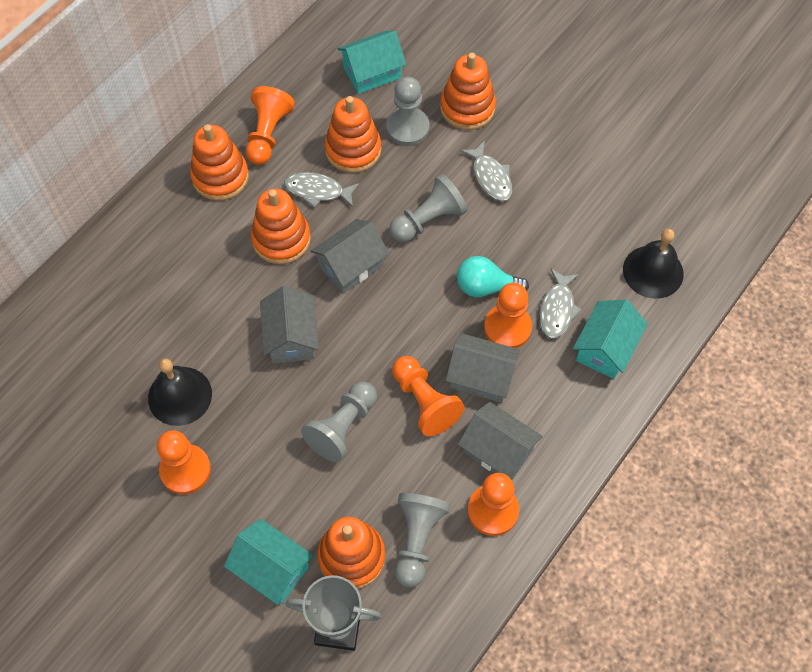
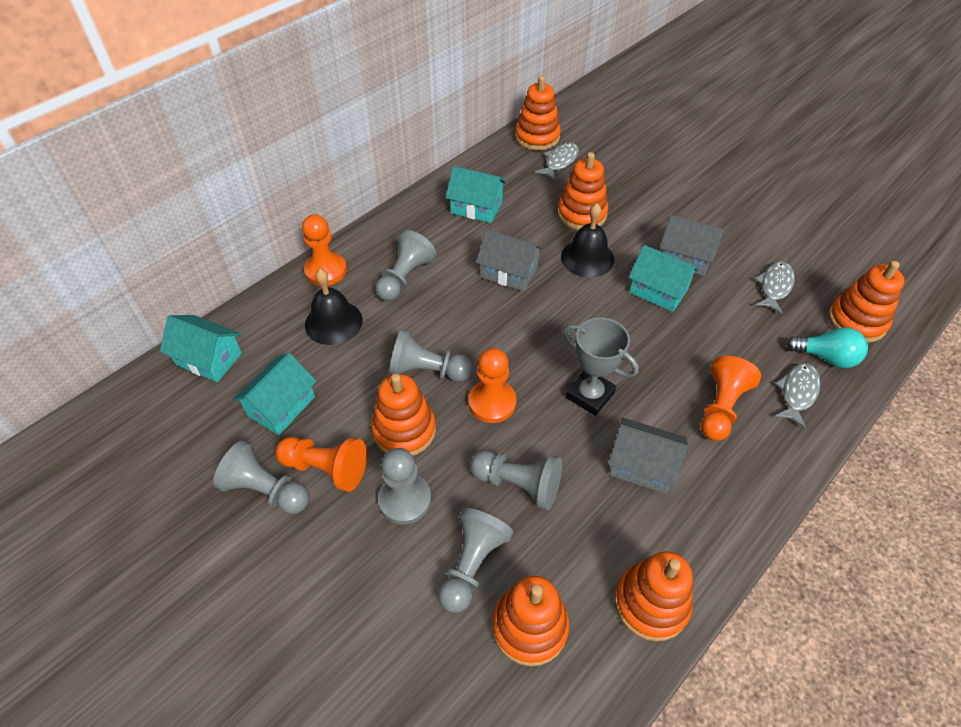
grey house: [260,286,319,364] [311,219,389,294] [446,333,520,403] [458,402,543,480] = 4 -> [476,229,544,291] [608,418,688,494] [660,215,724,276] = 3
grey pawn: [301,381,377,462] [386,77,430,146] [389,174,468,242] [394,493,450,587] = 4 -> [213,440,309,514] [375,230,437,301] [378,448,431,525] [389,329,473,382] [438,508,514,613] [470,451,562,510] = 6
orange pawn: [157,430,211,495] [245,86,295,165] [392,356,464,436] [467,473,519,536] [484,283,532,348] = 5 -> [276,437,367,492] [302,214,347,286] [468,348,516,423] [701,356,761,441] = 4
orange stacking toy: [190,124,249,201] [251,189,311,264] [317,517,385,589] [324,96,381,173] [440,52,496,130] = 5 -> [371,374,436,456] [492,576,569,666] [515,76,561,150] [557,152,608,230] [615,551,693,641] [828,261,905,343] = 6
turquoise house: [224,519,314,605] [338,31,406,94] [573,300,648,379] = 3 -> [160,315,242,382] [233,353,316,435] [446,166,507,223] [629,245,699,312] = 4

